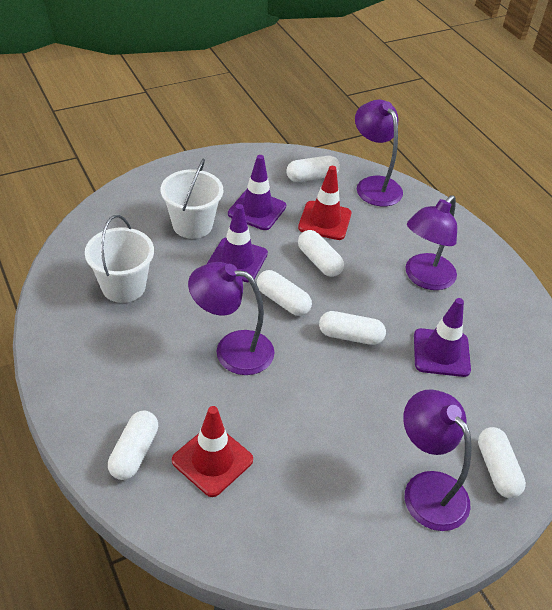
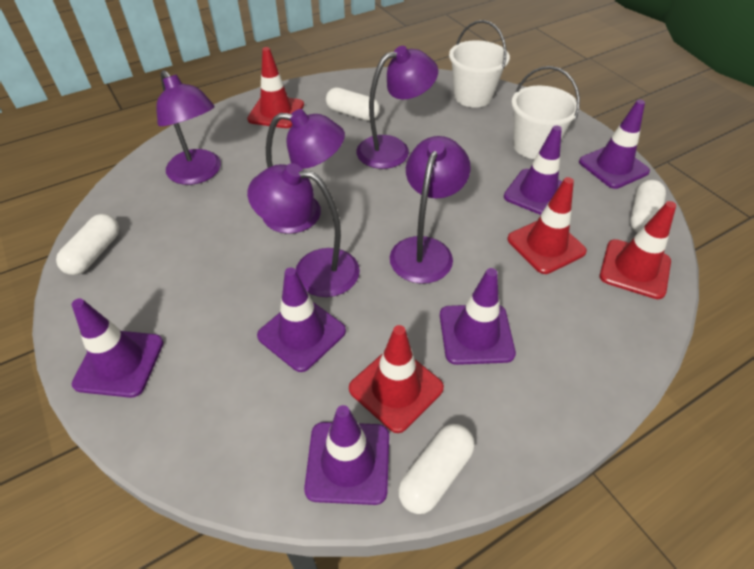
purple lamp: [188,262,275,375] [355,100,403,206] [403,389,471,531] [405,195,457,290] = 4 -> [156,70,221,185] [247,163,360,297] [263,109,345,234] [356,46,438,169] [390,136,471,284] = 5
purple traffic cone: [207,204,268,282] [228,155,286,230] [414,298,471,377] = 3 -> [72,298,164,398] [257,268,346,372] [304,405,389,505] [440,268,516,365] [504,126,562,215] [579,100,650,189] = 6
red traffic cone: [172,406,253,497] [298,166,351,240] = 2 -> [247,47,304,128] [349,325,444,433] [507,177,587,274] [600,201,676,299] = 4
white capsule: [108,411,158,480] [257,270,312,316] [286,156,340,182] [298,230,344,277] [319,311,386,345] [478,427,526,498] = 6 -> [56,214,119,275] [326,87,380,121] [398,424,475,514] [630,180,666,233] = 4

